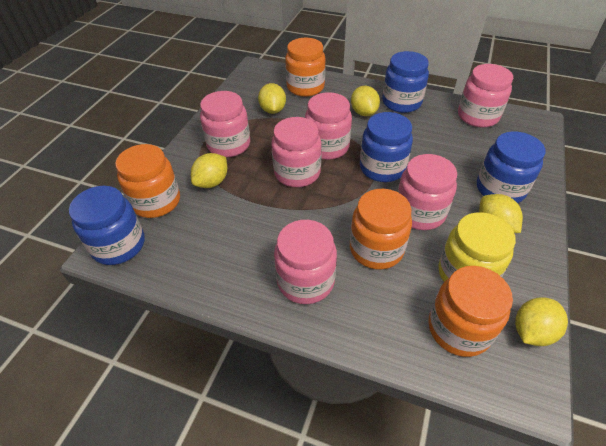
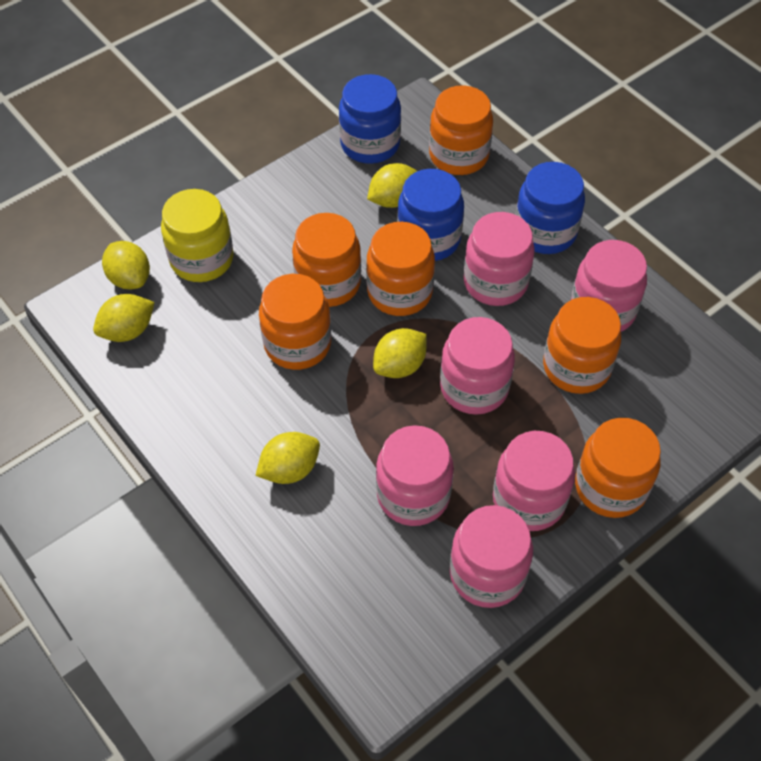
blue jar: [69,186,145,265] [360,112,413,182] [382,51,429,113] [477,131,545,203] = 4 -> [339,74,401,164] [397,169,464,261] [515,162,585,254] = 3
orange jar: [115,144,180,218] [285,38,326,97] [350,189,412,269] [428,266,513,357] = 4 -> [259,274,331,370] [292,213,361,307] [366,222,435,316] [429,85,493,175] [543,297,621,394] [575,418,661,518] = 6

